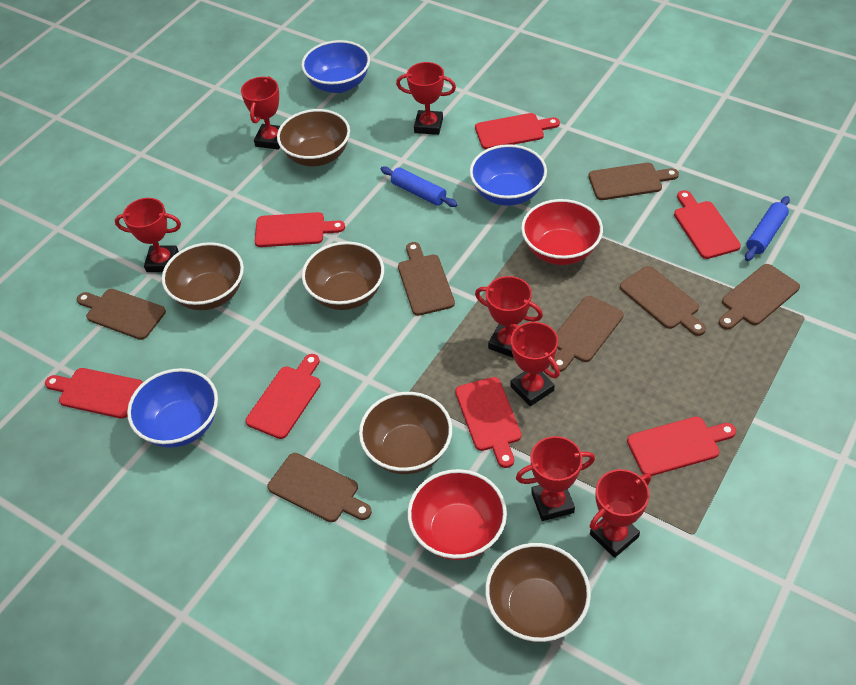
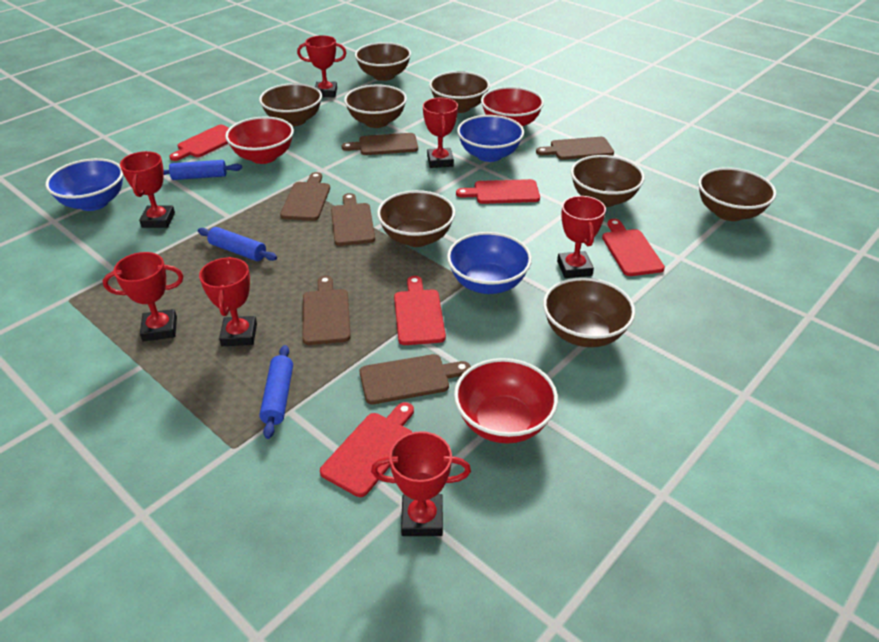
blue rolling pin: [380,166,458,207] [745,196,790,261] = 2 -> [164,160,242,180] [198,227,277,261] [259,345,293,439] = 3
brown bowl: [162,242,244,310] [277,109,350,166] [302,241,384,310] [359,392,452,474] [485,543,591,642] = 5 -> [259,83,322,126] [344,84,407,128] [355,42,411,81] [377,190,455,247] [429,71,490,113] [543,277,635,347] [571,155,645,207] [698,167,776,221] = 8
brown cutting board: [77,289,166,340] [268,453,372,522] [398,242,455,316] [551,296,624,372] [588,163,679,200] [620,266,706,336] [719,264,800,330] = 7 -> [280,172,330,221] [302,275,351,345] [331,193,375,246] [342,133,418,155] [360,354,471,404] [536,137,614,160] = 6
red bowl: [407,469,507,560] [521,199,603,265] = 2 -> [225,116,294,164] [454,358,558,444] [481,87,544,127] = 3
red cutting board: [45,368,143,419] [246,354,321,439] [255,212,345,247] [455,377,521,468] [475,113,560,149] [627,417,736,476] [674,190,741,259] = 7 -> [169,125,229,161] [320,402,414,497] [394,276,446,345] [456,179,540,204] [602,219,665,276] = 5

